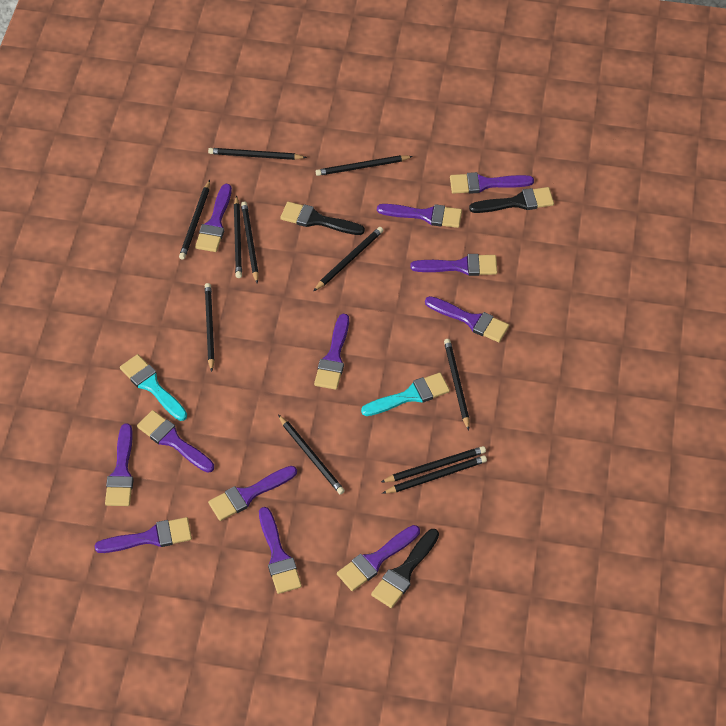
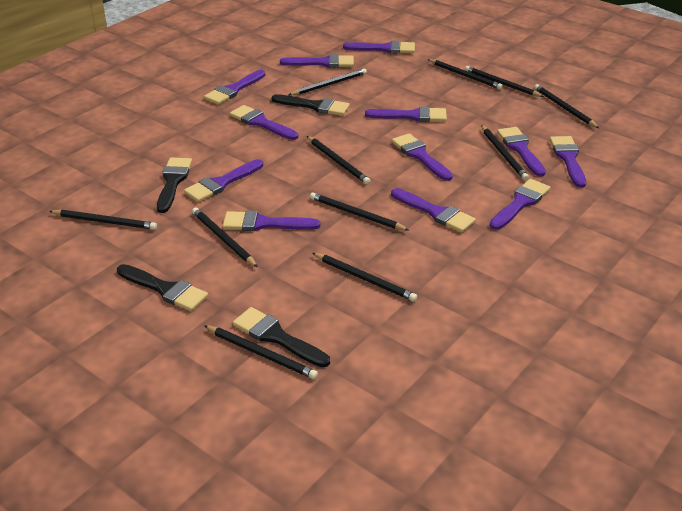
black brush: [280,202,365,235] [371,529,439,608] [469,187,554,213] = 3 -> [117,264,208,311] [157,157,192,213] [233,307,330,367] [271,94,350,116] = 4
turquoise brush: [120,354,187,421] [361,373,450,416] = 2 -> none = 0

